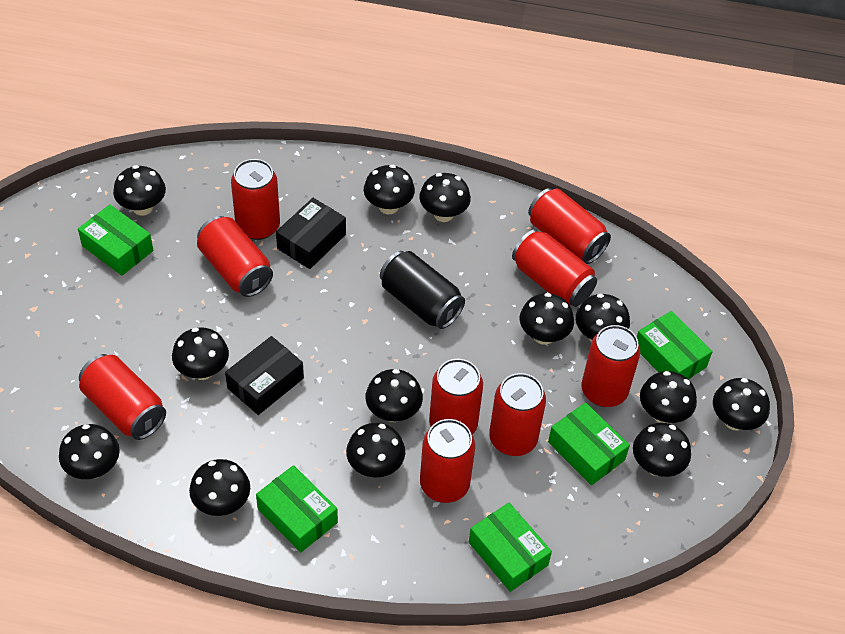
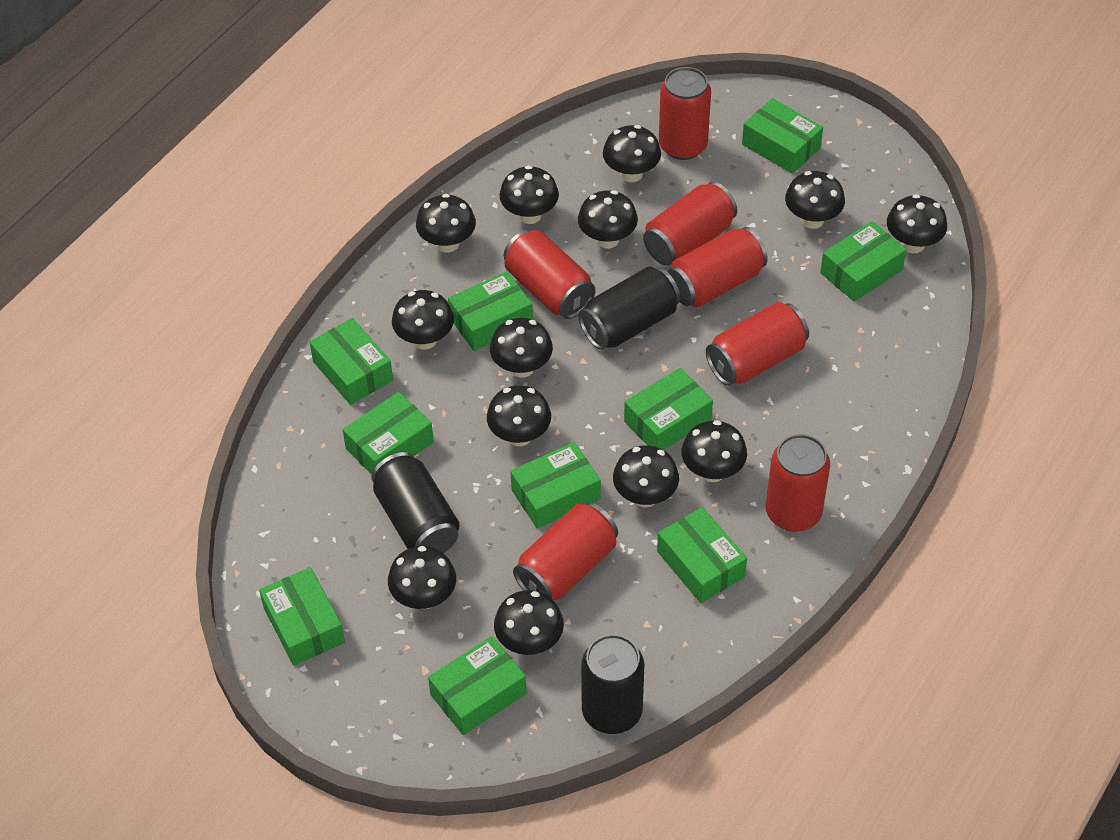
black box: [225,336,304,415] [276,198,346,269] = 2 -> none = 0
black can: [380,251,465,329] = 1 -> [371,452,459,553] [578,266,680,350] [581,634,644,734] = 3
green box: [78,204,153,276] [256,465,338,552] [469,503,552,592] [548,402,630,485] [637,311,713,379] = 5 -> [259,567,345,666] [310,318,393,405] [343,392,434,475] [428,636,527,735] [448,271,533,351] [510,442,601,528] [624,368,713,450] [657,507,747,603] [742,98,823,174] [820,221,906,302] = 10
red can: [79,354,166,440] [197,216,273,297] [231,159,280,240] [420,419,475,503] [429,359,483,435] [489,373,546,456] [512,229,597,307] [528,188,611,264] [581,325,640,407] = 9 -> [504,230,595,319] [513,503,618,600] [643,182,737,266] [659,67,711,160] [668,227,768,307] [706,302,809,386] [766,434,830,532] = 7

